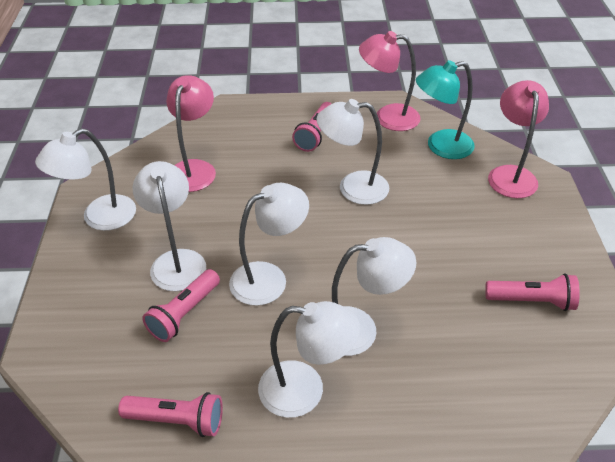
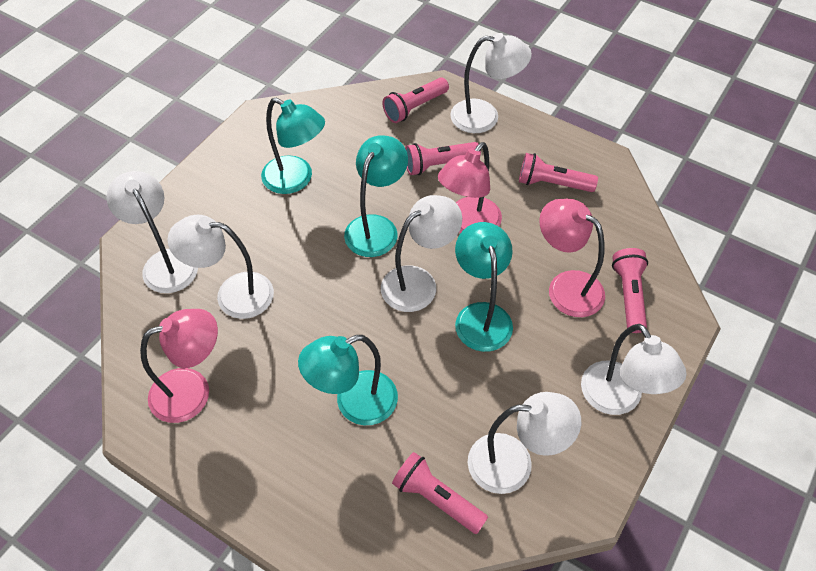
pink flashlight: [118,392,223,437] [142,269,220,342] [292,102,332,152] [485,274,580,311] = 4 -> [382,77,449,123] [392,452,488,534] [405,142,481,175] [519,153,598,192] [612,248,648,333] = 5
turquoise lamp: [416,60,475,159] = 1 -> [261,98,325,194] [298,335,398,425] [344,136,408,257] [455,222,513,352] = 4

